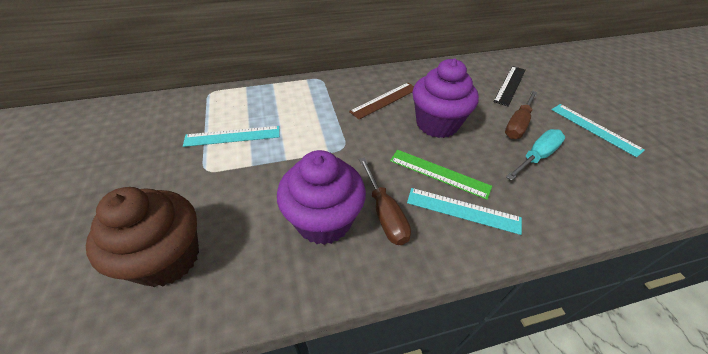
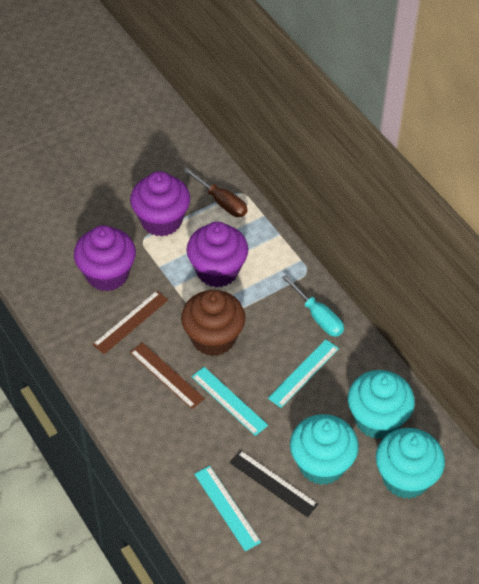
brown ruler: [349,83,414,120] = 1 -> [92,291,168,354] [130,342,205,409] = 2
brown screwdriver: [359,157,411,245] [505,91,537,139] = 2 -> [183,168,247,217] = 1
green ruler: [390,150,492,200] = 1 -> none = 0
purple cupcake: [277,150,366,245] [412,59,479,138] = 2 -> [74,225,136,291] [130,171,190,237] [186,222,248,287] = 3
turquoise cupcake: none = 0 -> [290,414,359,485] [348,370,415,439] [376,428,445,499] = 3

